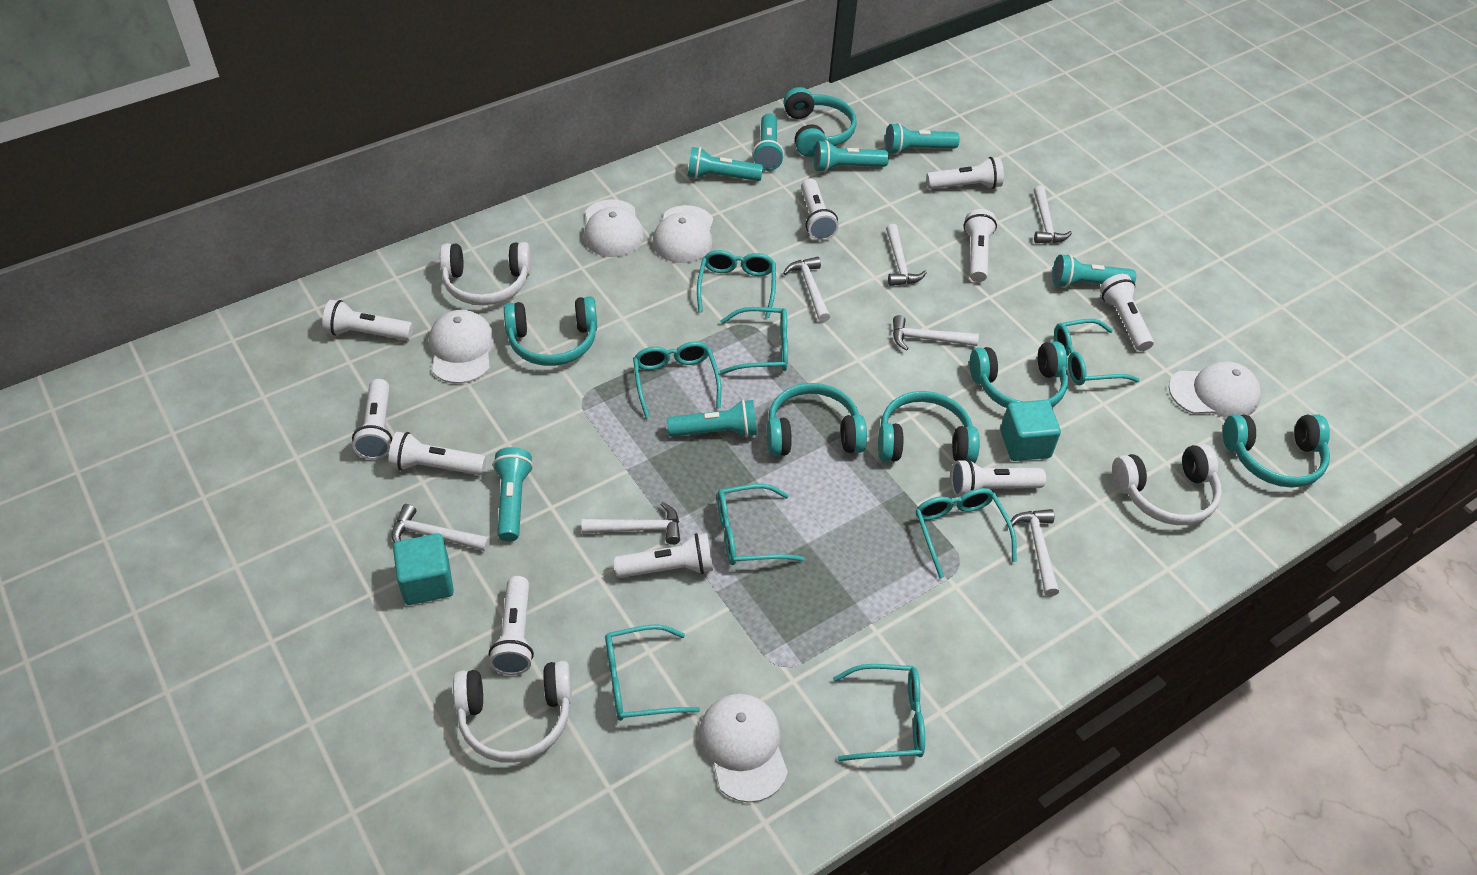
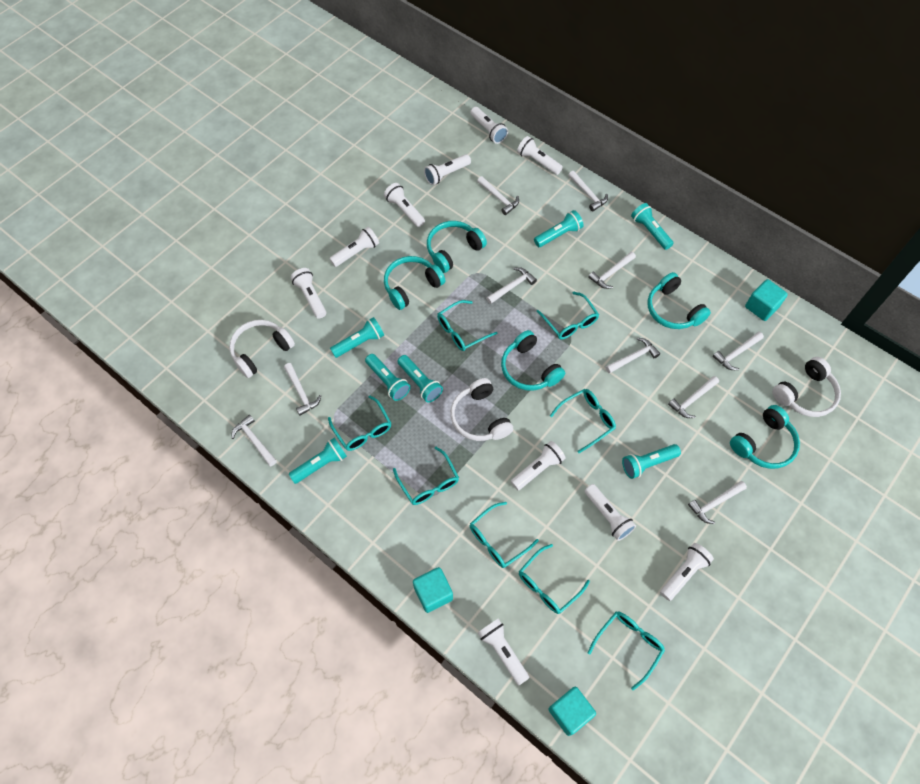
turquoise cube: [393,533,454,605] [1000,400,1061,461] = 2 -> [413,567,453,613] [548,687,596,736] [745,279,788,321] = 3
turquoise headphones: [504,296,597,366] [767,383,867,456] [783,87,857,157] [878,391,980,463] [970,341,1068,408] [1223,414,1330,488] = 6 -> [384,256,445,310] [427,221,487,273] [501,330,565,391] [648,272,711,329] [730,405,800,469] = 5
white cap: [429,310,495,384] [584,199,644,257] [652,205,714,263] [699,694,788,803] [1169,361,1261,418] = 5 -> none = 0
white hammer: [392,504,490,552] [582,502,680,545] [783,257,830,322] [886,224,927,286] [893,315,979,351] [1011,509,1059,596] [1034,186,1072,243] = 7 -> [231,415,277,466] [284,363,321,416] [477,176,519,215] [486,267,537,304] [568,171,608,212] [588,252,636,289] [605,338,660,374] [668,376,719,418] [688,481,747,524] [713,332,764,370] = 10

